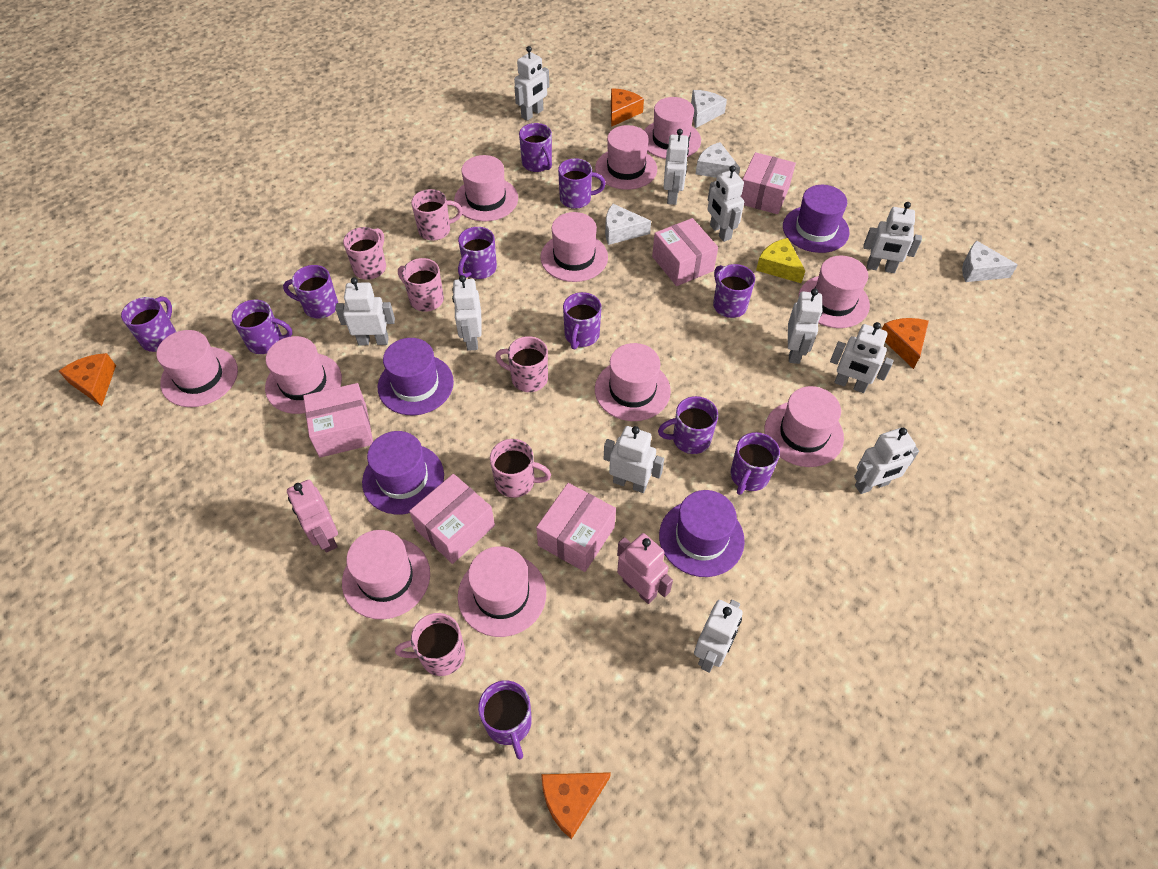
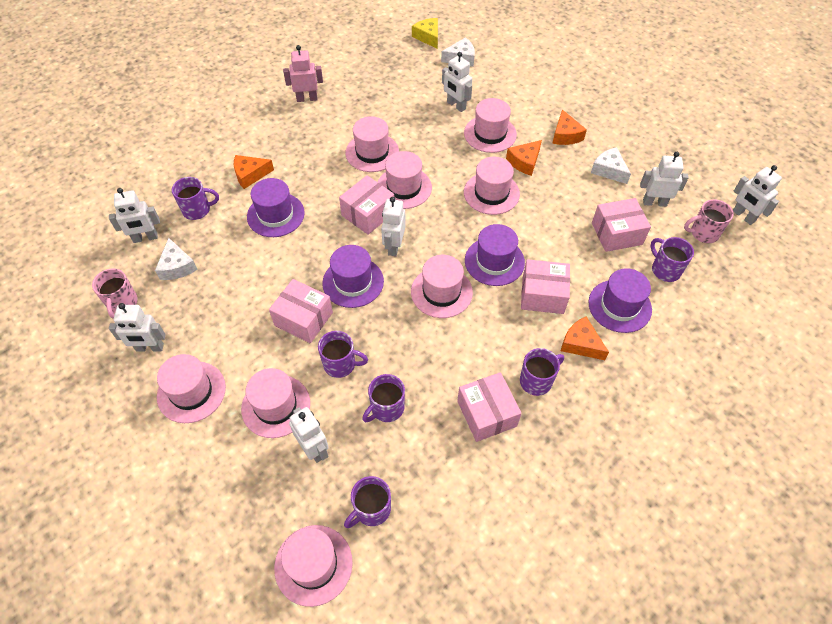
pink hat: [157,330,238,407] [265,336,342,414] [342,530,430,619] [454,155,518,222] [458,546,546,637] [540,212,608,282] [595,125,657,190] [595,343,671,421] [644,97,701,159] [764,386,844,467] [798,256,870,328] = 11 -> [157,354,226,423] [241,368,310,438] [274,525,353,607] [345,116,399,172] [378,151,432,209] [411,255,473,318] [464,98,517,153] [464,157,520,215] = 8
pink mug: [343,227,386,280] [395,613,465,676] [398,258,444,312] [411,189,462,241] [490,439,551,498] [495,336,548,392] = 6 -> [92,268,138,319] [684,199,734,243] = 2
pink robot: [287,480,338,553] [617,533,673,604] = 2 -> [283,45,323,102] = 1
purple mug: [121,296,176,352] [232,300,293,354] [283,265,338,319] [458,227,497,279] [478,680,532,759] [519,123,552,172] [558,158,606,209] [563,292,602,349] [658,396,718,454] [713,264,755,318] [731,432,780,495] = 11 -> [172,177,219,220] [318,331,368,378] [344,476,391,528] [362,374,405,422] [520,348,564,396] [651,237,694,282] = 6
white cheese: [605,204,651,245] [691,90,727,128] [696,142,740,178] [962,240,1018,282] = 4 -> [155,238,198,280] [441,37,475,67] [591,147,631,184] = 3
white robot: [335,277,395,346] [452,275,482,351] [514,46,549,121] [604,426,664,493] [664,129,689,205] [694,600,743,673] [707,165,744,242] [788,289,823,364] [830,322,894,393] [854,427,919,494] [863,202,922,273] = 11 -> [109,188,160,243] [109,303,166,352] [289,407,329,463] [381,197,406,256] [442,52,472,112] [640,152,689,207] [733,165,782,225] = 7

